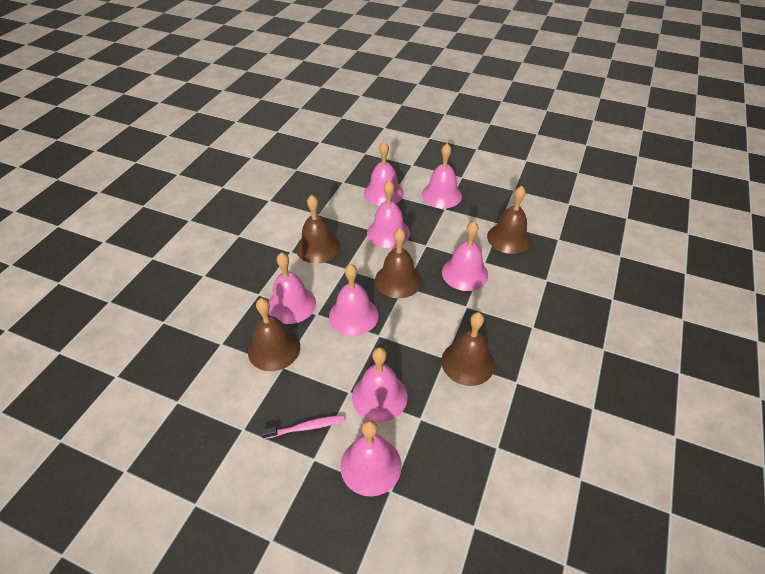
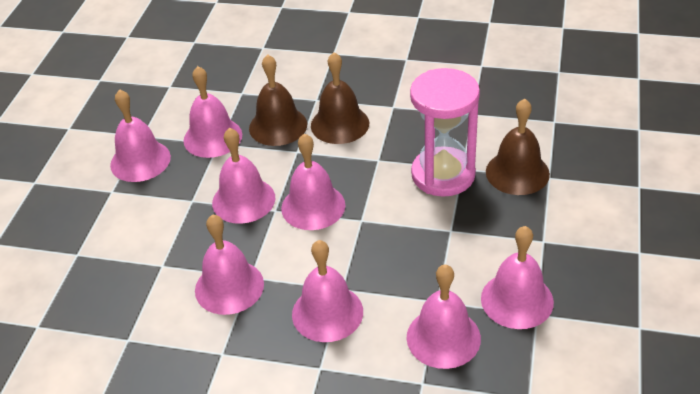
brown bell: [248,298,300,371] [296,195,340,264] [375,228,422,298] [441,312,495,386] [487,186,531,254] = 5 -> [249,54,307,146] [311,52,369,144] [486,98,550,195] = 3
pink hourglass: none = 0 -> [410,68,480,197] = 1
pink toothbrush: [261,415,345,439] = 1 -> none = 0

